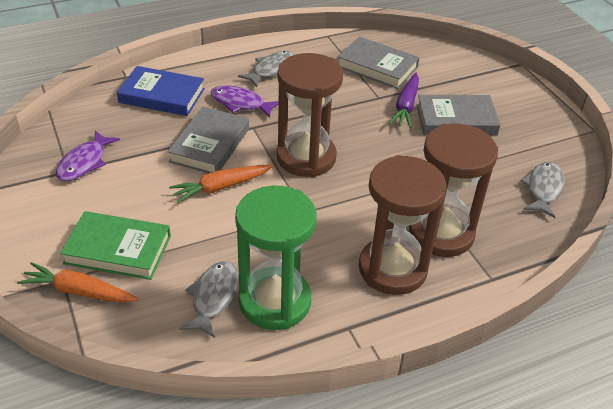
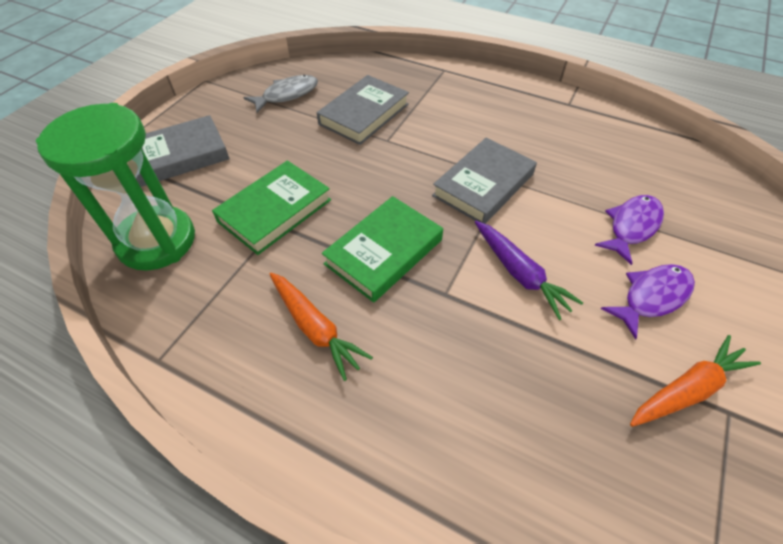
blue book: [117,66,205,116] = 1 -> none = 0
brown hourglass: [277,53,343,177] [359,155,447,295] [409,124,498,257] = 3 -> none = 0
green book: [60,211,171,280] = 1 -> [212,160,331,255] [322,196,443,303] = 2
grey fish: [179,261,239,338] [238,51,295,87] [520,162,565,218] = 3 -> [243,75,318,113] = 1

